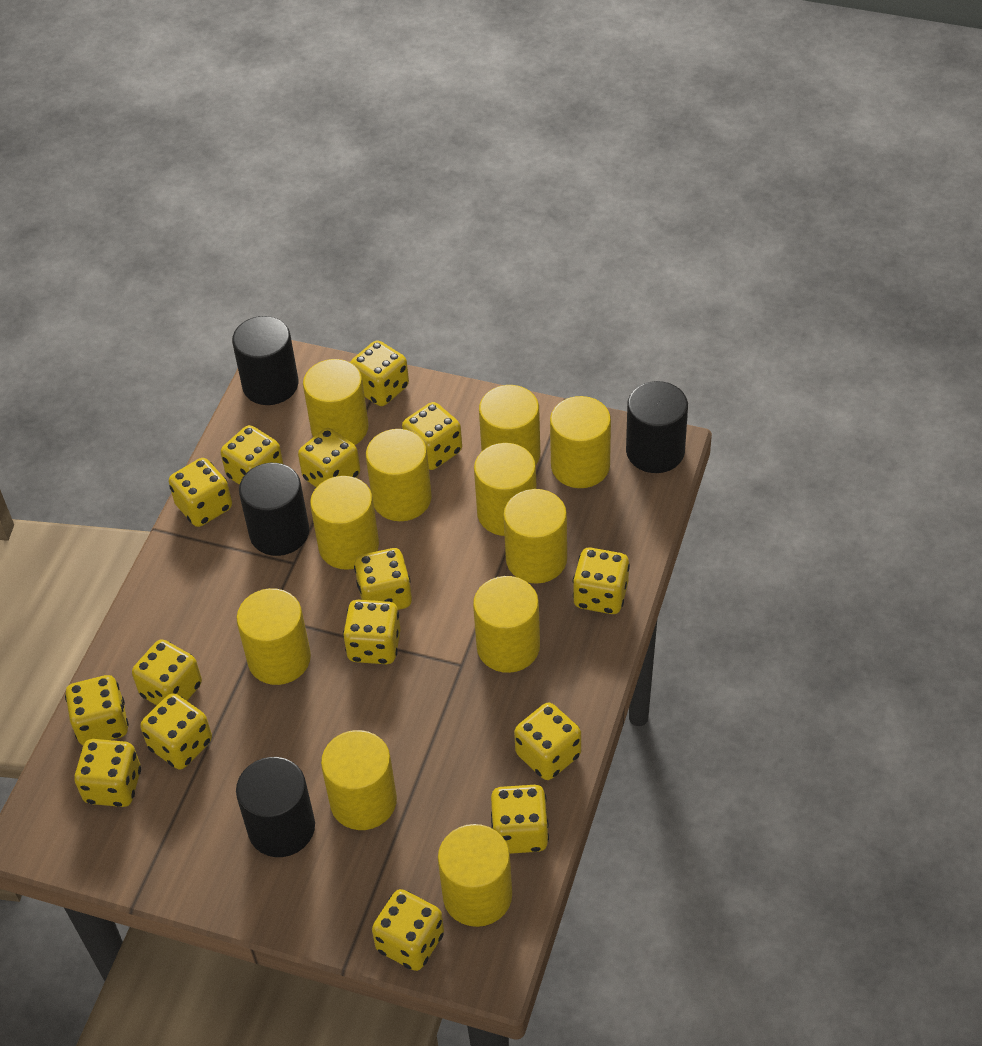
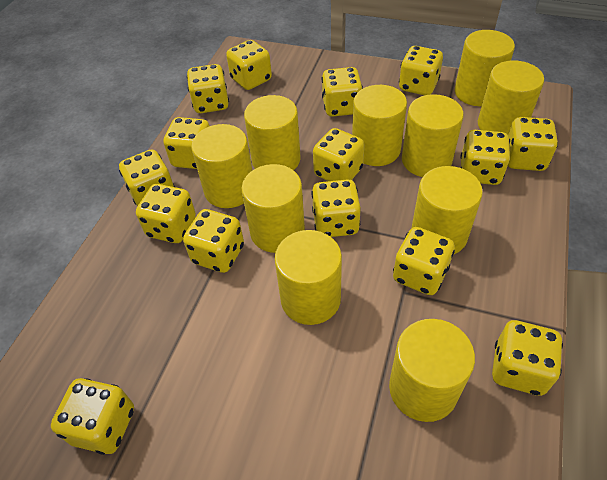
black cylinder: [232,316,298,405] [236,757,315,857] [239,463,309,556] [626,381,688,473] = 4 -> none = 0
yellow cylinder: [236,588,311,685] [303,359,369,445] [310,476,379,570] [321,730,397,830] [366,429,432,521] [438,824,512,927] [473,576,540,673] [474,443,537,536] [479,385,540,464] [503,489,567,583] [550,396,611,488] = 11 -> [191,124,252,208] [242,164,305,253] [244,95,300,170] [275,230,342,325] [352,85,407,166] [389,319,475,422] [402,94,464,177] [411,166,483,254] [455,30,515,106] [478,60,544,135] = 10

